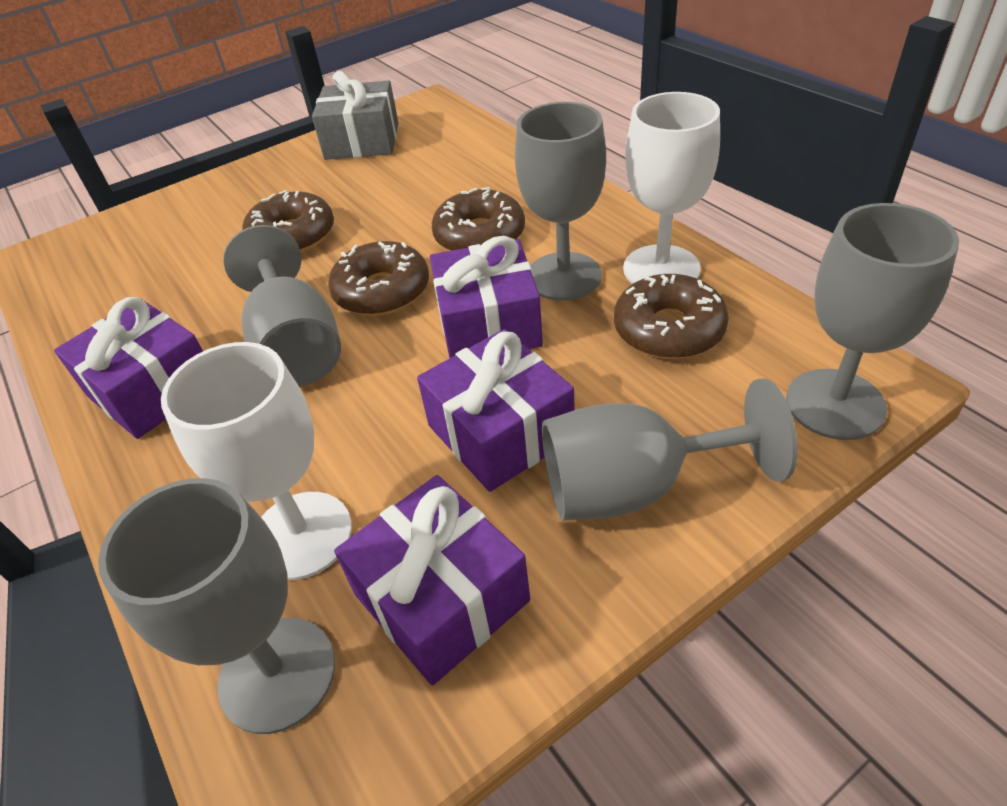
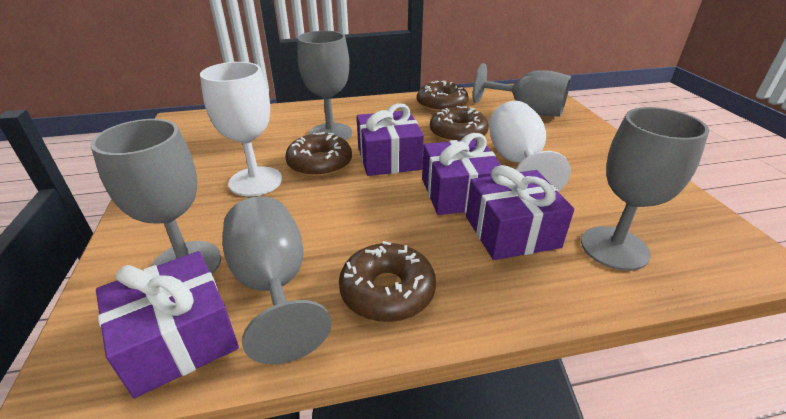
grey gift: [312,71,398,160] = 1 -> none = 0

